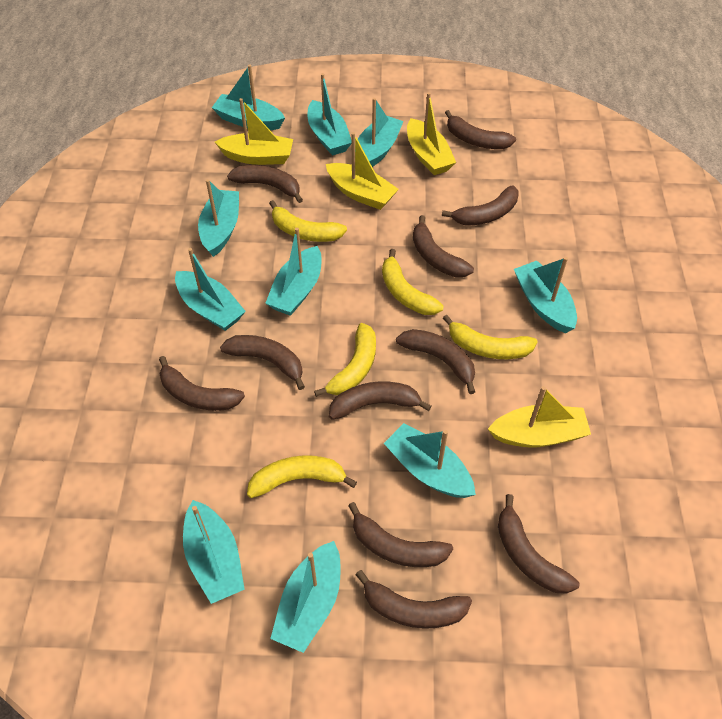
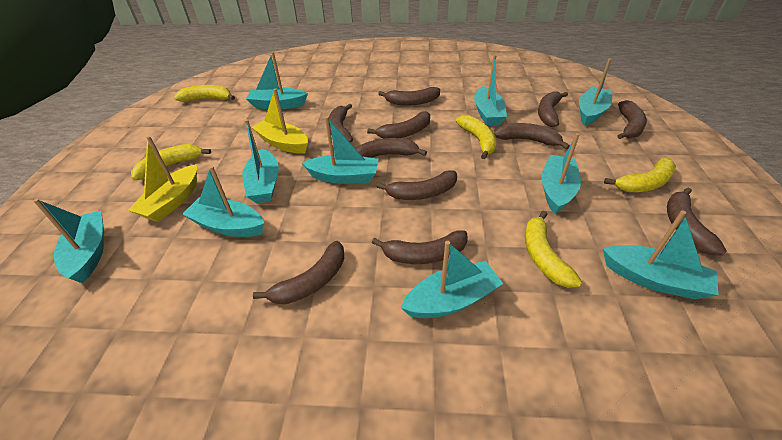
yellow boat: [215,98,293,165] [326,132,399,210] [407,92,456,175] [488,386,591,447] = 4 -> [128,136,197,222] [252,88,308,154] = 2

